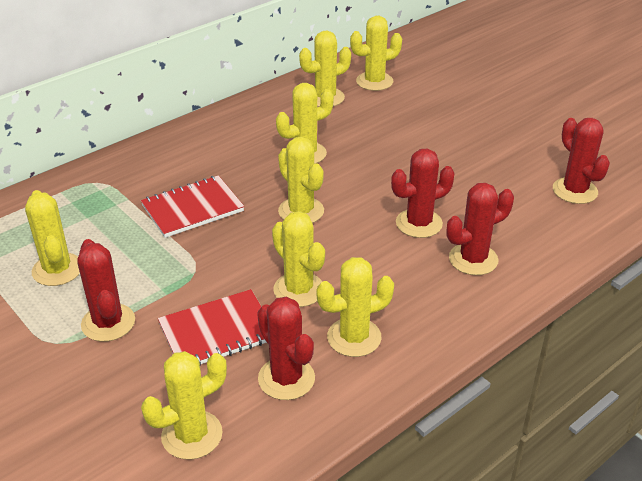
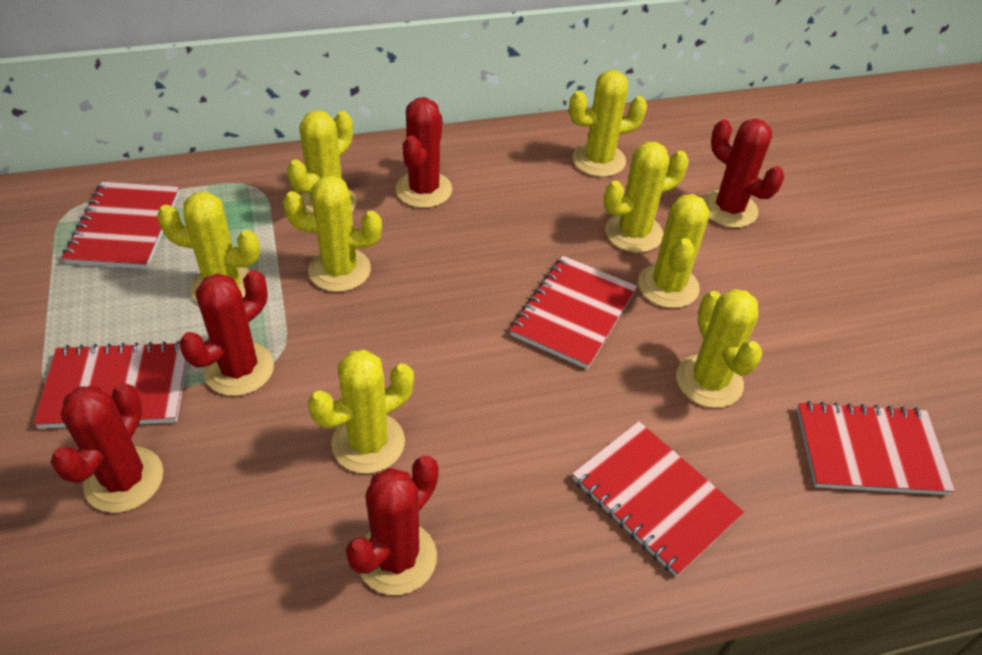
red notebook: [141,175,244,238] [158,289,267,366] = 2 -> [33,341,187,429] [62,182,180,269] [510,256,637,369] [572,421,744,577] [797,401,955,495] = 5

